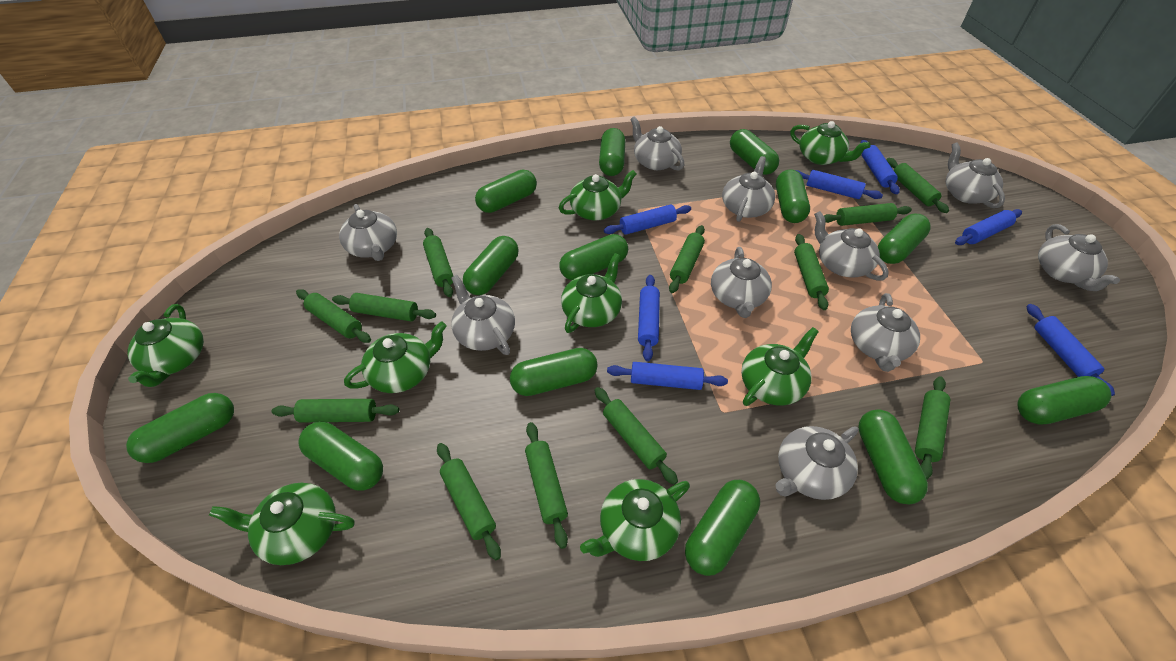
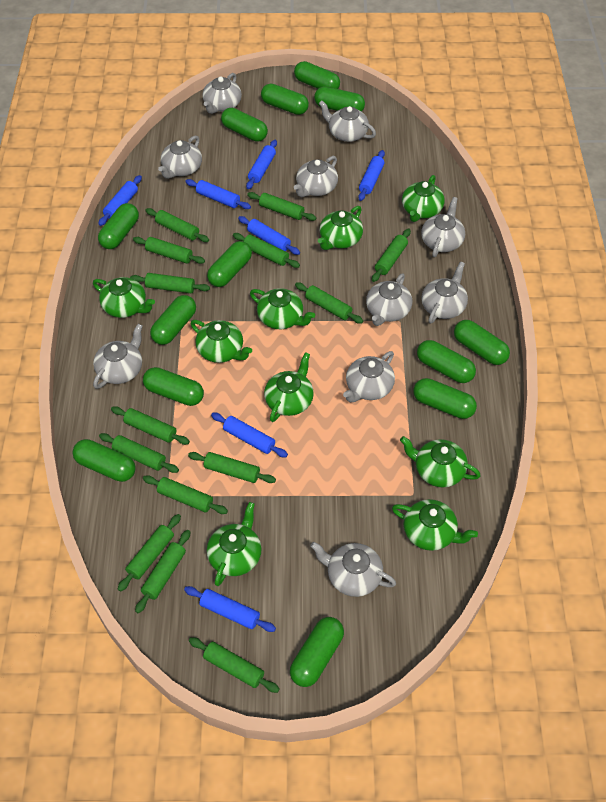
green rolling pin: [271,399,399,422] [296,289,371,343] [332,293,436,321] [423,228,453,297] [437,443,501,560] [525,422,568,549] [594,387,678,485] [669,225,705,293] [794,234,829,310] [824,203,912,226] [886,158,949,213] [915,376,950,479] = 12 -> [99,433,179,473] [111,406,190,445] [118,514,181,592] [130,273,210,293] [133,237,205,264] [135,530,190,613] [143,475,228,514] [145,208,209,242] [188,452,276,483] [189,637,280,693] [233,233,300,268] [247,192,316,221] [295,282,363,324] [372,229,411,282] = 14
green teapot: [127,304,204,387] [209,483,355,565] [344,321,447,393] [559,170,637,221] [561,253,622,333] [580,479,690,561] [741,327,819,406] [790,121,871,165] = 8 -> [93,277,155,318] [191,320,252,363] [207,502,262,586] [250,288,315,329] [264,352,314,422] [318,206,363,250] [392,499,478,551] [400,436,481,488] [402,175,445,222] = 9

